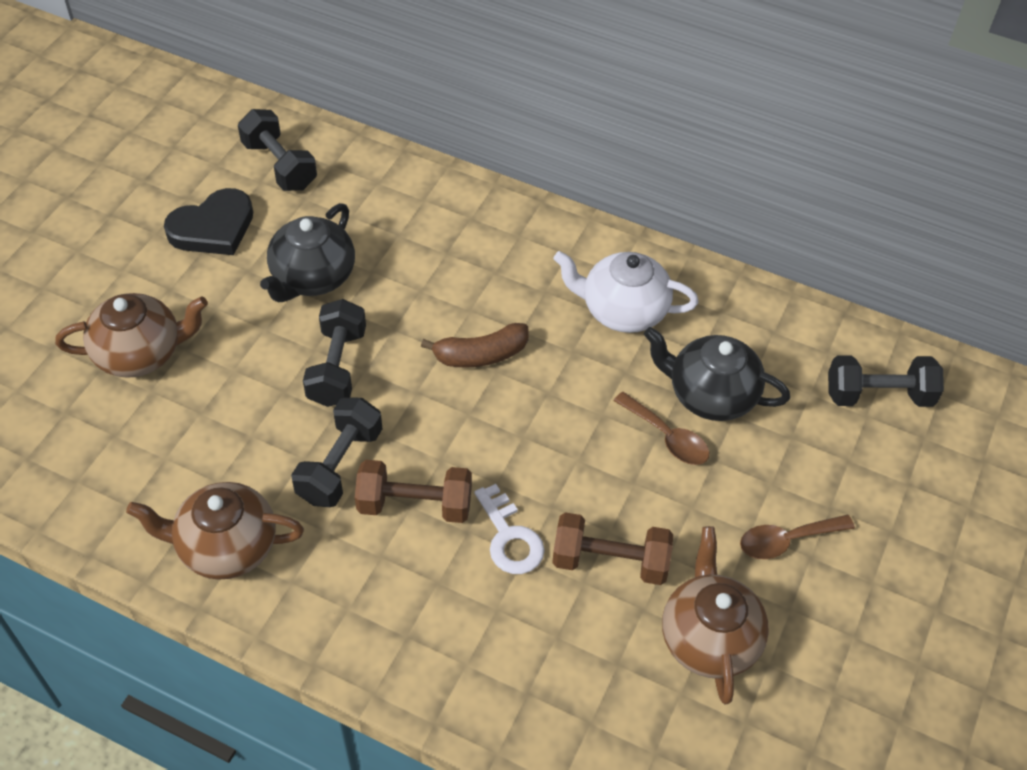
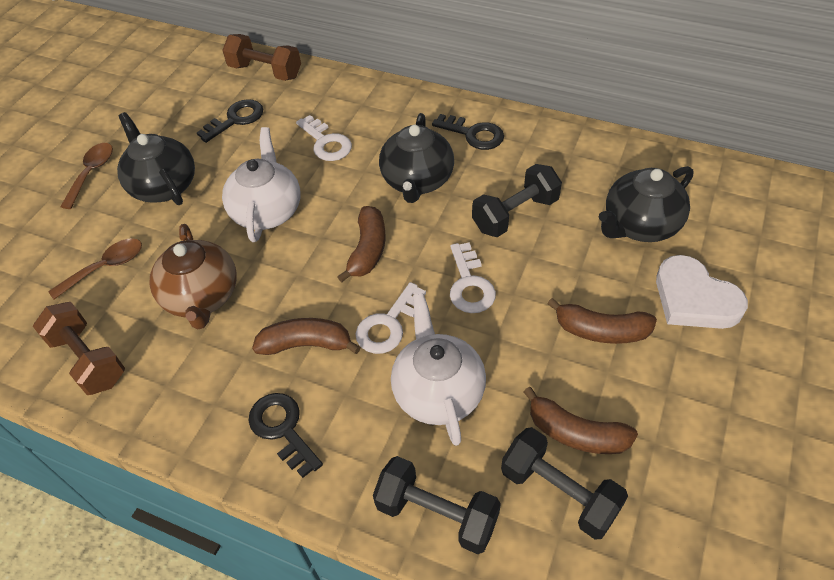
black dumbbell: [238,109,317,191] [291,397,382,507] [303,299,366,407] [828,355,944,407] = 4 -> [373,456,501,554] [472,164,562,237] [501,427,628,540] = 3
black heart: [164,188,253,255] = 1 -> none = 0
black key: none = 0 -> [197,99,264,143] [249,393,323,478] [432,114,504,150] = 3
black teapot: [260,203,355,302] [644,327,790,421] = 2 -> [117,112,195,205] [379,113,454,203] [599,166,694,242] = 3
brown banana: [421,323,529,368] = 1 -> [252,318,361,355] [337,206,386,282] [524,387,638,454] [547,298,657,344] = 4
brown teapot: [55,293,208,378] [126,482,304,580] [662,526,769,704] = 3 -> [150,224,237,329] = 1
white heart: none = 0 -> [656,255,748,329] = 1
white key: [474,484,545,574] = 1 -> [296,115,352,161] [356,282,426,354] [450,243,496,313] = 3
white teapot: [553,251,699,333] = 1 -> [222,127,300,242] [391,293,486,446] = 2

